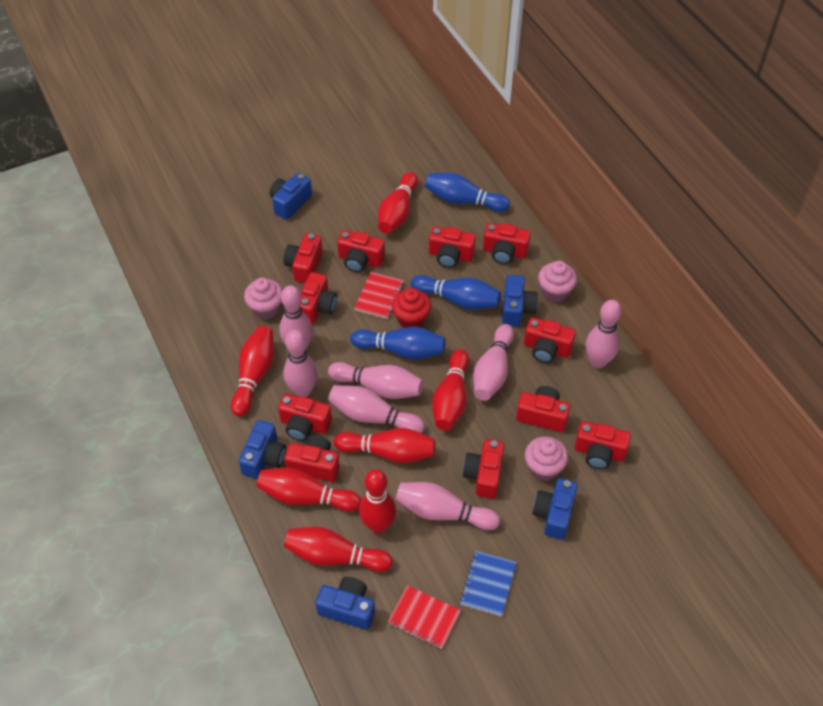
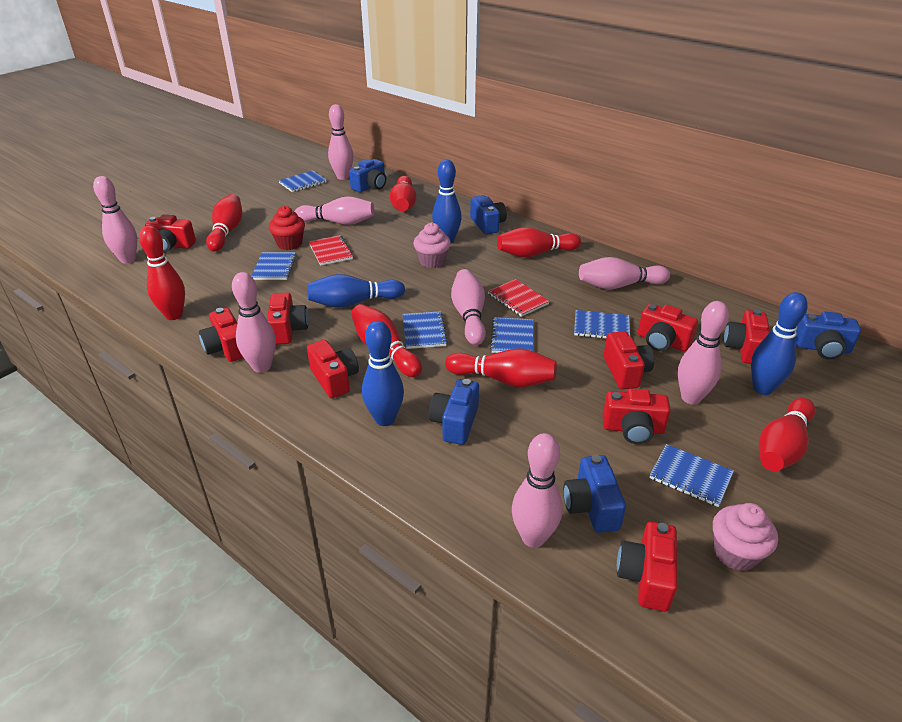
blue bowling pin: [350,327,446,360] [411,275,501,310] [425,173,510,212] = 3 -> [307,274,405,308] [362,321,404,426] [432,160,462,244] [751,292,808,395] = 4
blue notebook: [460,551,516,616] = 1 -> [252,252,297,280] [278,171,327,192] [403,311,448,349] [490,317,533,353] [574,310,630,338] [649,444,734,507] = 6
pink bowling pin: [279,285,313,351] [283,330,318,397] [328,362,423,399] [328,385,425,433] [395,482,500,530] [473,324,514,401] [586,300,621,368] = 7 -> [93,176,137,264] [232,272,276,373] [295,196,375,225] [328,104,353,180] [451,269,486,345] [512,433,563,548] [579,257,670,289] [678,301,729,405] = 8
pink cupcake: [244,277,283,319] [525,436,568,481] [538,261,577,302] = 3 -> [413,222,451,268] [713,503,778,571] = 2
red camera: [278,394,332,441] [283,233,323,283] [284,435,340,482] [300,272,337,324] [337,230,385,272] [429,226,476,268] [463,439,504,499] [483,223,531,264] [516,386,570,432] [524,317,576,363] [575,421,631,469] = 11 -> [145,214,196,252] [199,308,244,362] [267,293,309,345] [307,340,359,398] [603,331,654,389] [603,388,671,444] [617,522,678,612] [638,304,698,351] [724,309,770,364] = 9

